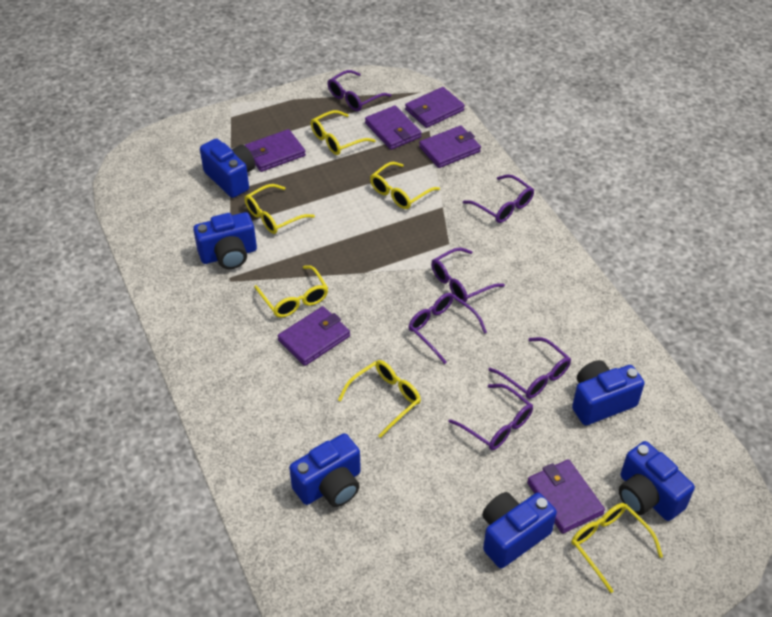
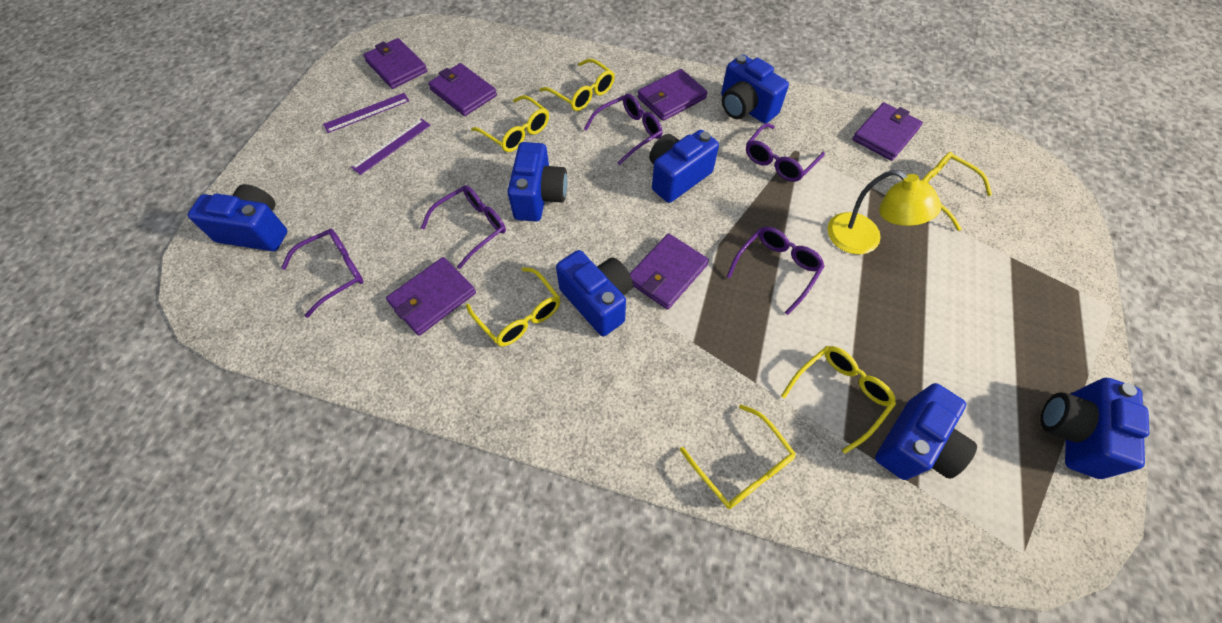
blue camera: [193,212,257,269] [200,138,255,198] [289,433,361,507] [482,492,557,568] [572,360,645,425] [619,441,695,521] = 6 -> [188,184,287,251] [507,142,568,222] [556,250,633,336] [649,130,719,203] [721,55,789,124] [875,383,977,480] [1040,378,1149,479] = 7
purple glasses: [327,70,391,111] [408,293,487,364] [431,248,505,302] [449,384,533,450] [463,174,534,223] [488,337,571,399] = 6 -> [281,228,364,318] [421,185,506,269] [584,94,663,165] [726,227,825,315] [746,123,825,182] = 5
purple ruler: none = 0 -> [323,93,409,133] [351,118,431,175] = 2
yellow lamp: none = 0 -> [827,170,942,255] = 1

